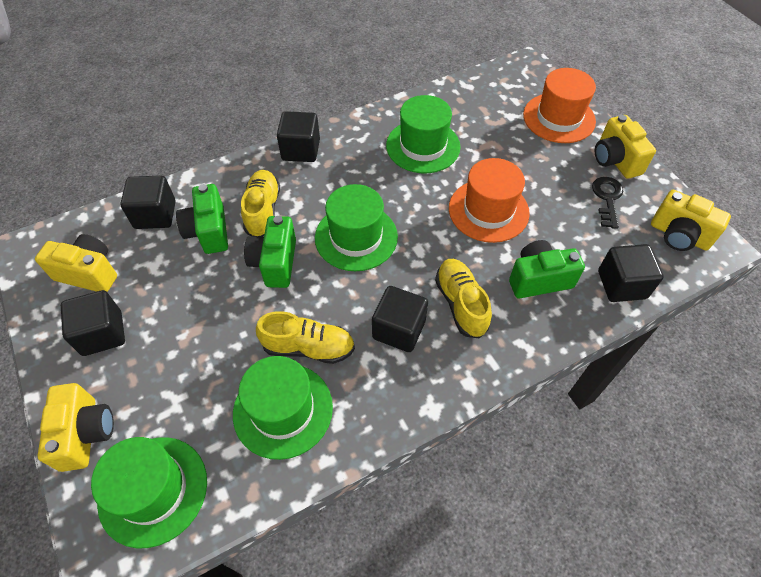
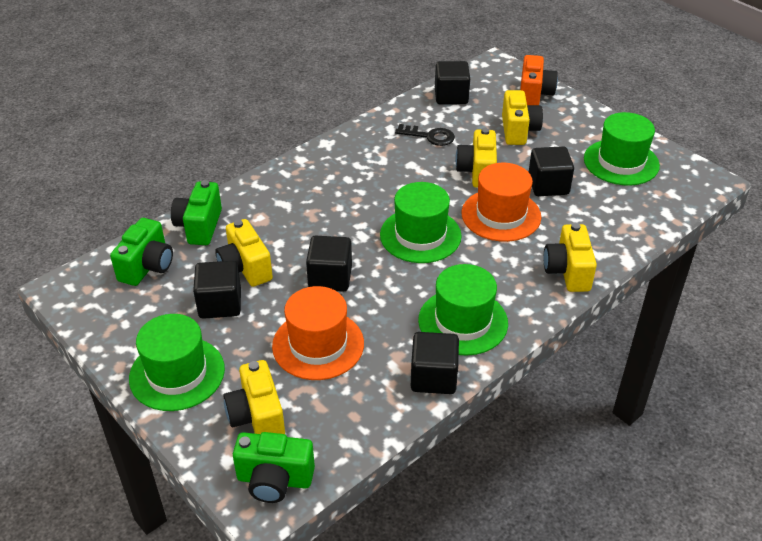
orange camera: none = 0 -> [520,55,558,105] = 1
yellow camera: [35,234,117,292] [38,383,114,472] [595,115,656,179] [651,190,731,251] = 4 -> [215,219,273,287] [224,360,285,434] [455,128,497,188] [502,90,543,145] [544,223,597,292] = 5
yellow shoe: [241,170,280,237] [256,311,355,364] [435,259,492,339] = 3 -> none = 0

